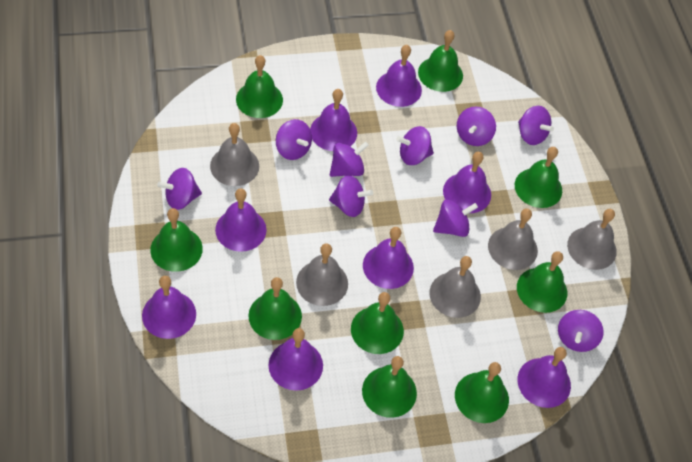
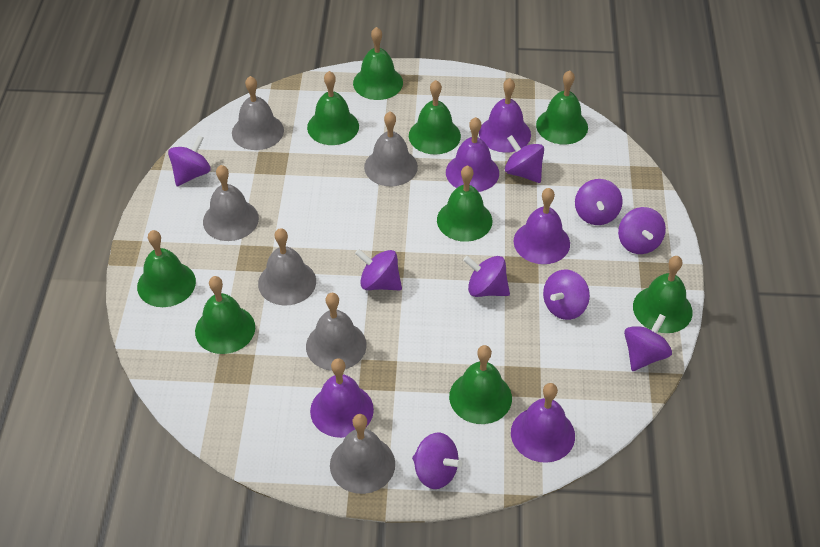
grey bell: [210,123,259,186] [296,243,348,306] [429,256,481,318] [488,208,538,270] [567,209,617,270] = 5 -> [203,165,259,241] [232,76,284,150] [258,228,316,306] [306,293,367,371] [330,414,395,494] [364,112,418,186] = 6
purple bell: [142,276,196,339] [215,188,267,252] [268,328,323,391] [310,89,357,151] [363,227,414,289] [376,45,422,107] [443,152,491,213] [518,347,571,408] = 8 -> [310,358,374,438] [446,117,499,192] [479,78,531,152] [511,383,575,463] [514,188,570,264] = 5

